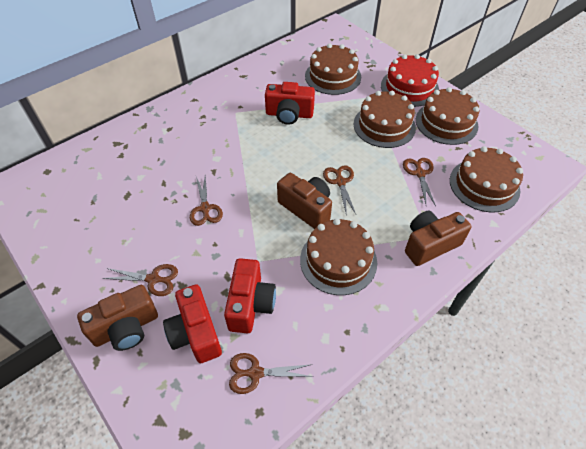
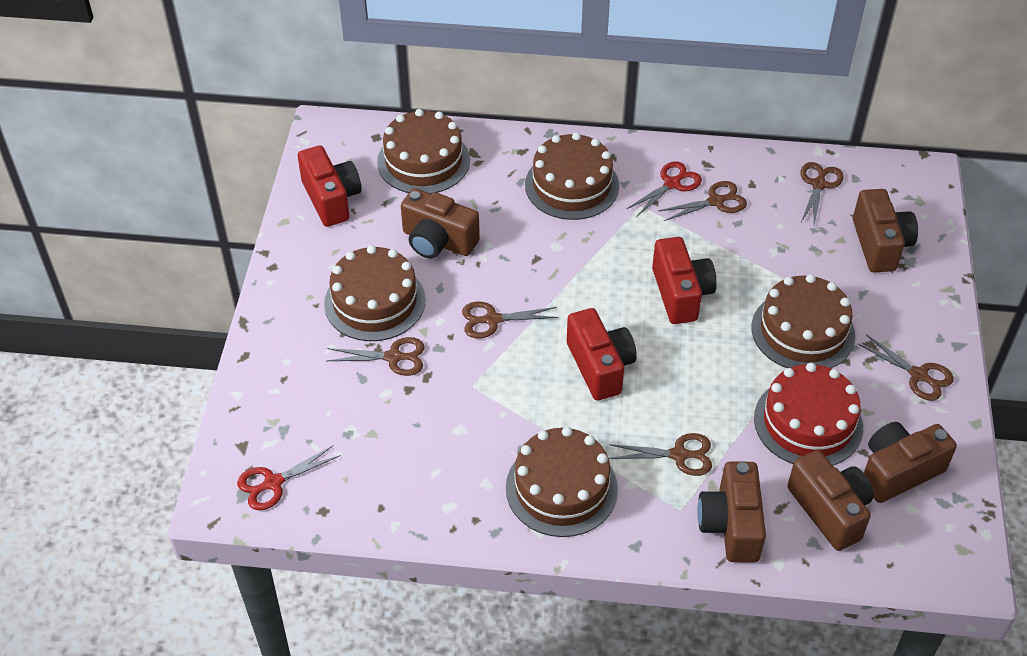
brown camera: [77,285,158,351] [277,173,332,229] [405,211,472,266] = 3 -> [401,188,480,259] [697,462,766,562] [787,450,873,551] [853,189,918,272] [864,422,957,503] = 5
brown scissors: [102,264,178,296] [190,176,223,226] [229,353,314,394] [323,165,356,216] [403,158,436,206] = 5 -> [327,337,425,376] [462,301,559,338] [609,433,712,476] [658,181,747,221] [800,162,844,225] [858,334,954,401] = 6
red scissors: none = 0 -> [237,445,341,511] [627,161,702,217] = 2

